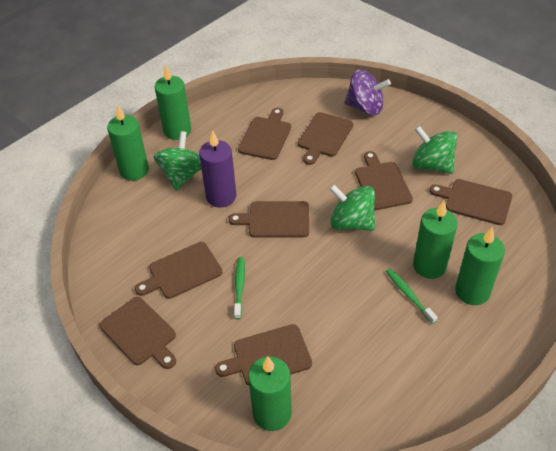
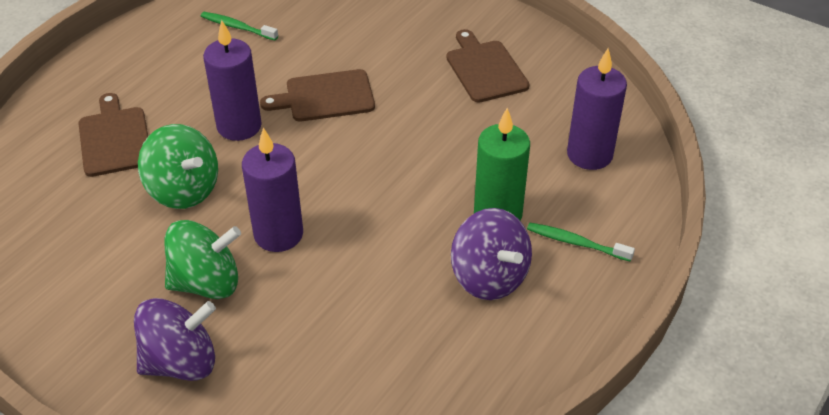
brown cutting board: [100,297,176,369] [135,242,222,299] [215,324,312,386] [229,201,309,238] [238,108,291,160] [298,112,353,165] [355,151,413,210] [429,179,512,225] = 8 -> [78,93,148,177] [260,69,375,121] [446,29,529,103] = 3
green candle: [107,104,149,181] [155,64,191,140] [248,356,292,431] [413,201,458,279] [455,227,505,305] = 5 -> [474,108,530,221] = 1
green spinning top: [153,131,202,191] [329,184,375,231] [412,126,457,174] = 3 -> [138,124,218,209] [165,220,241,299] = 2
purple candle: [199,130,237,208] = 1 -> [203,20,262,141] [242,127,303,252] [567,49,627,170] = 3
purple spinning top: [344,69,391,115] = 1 -> [134,298,216,381] [451,208,532,300] = 2

